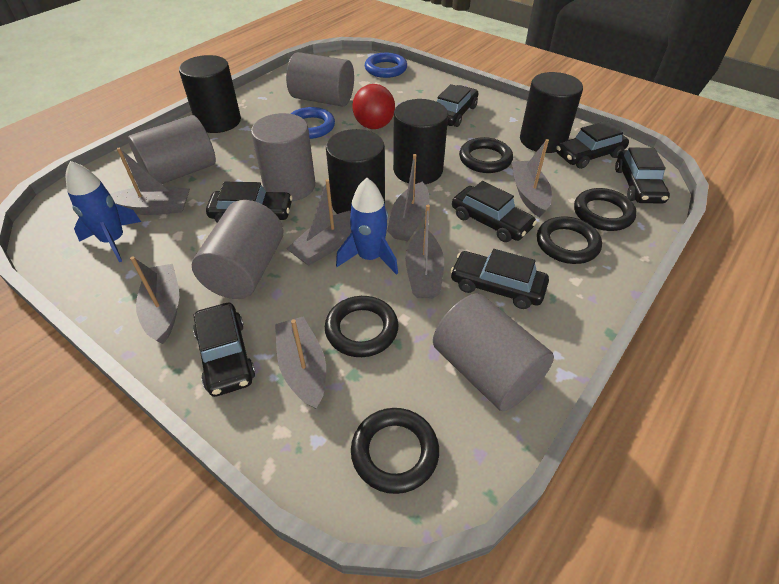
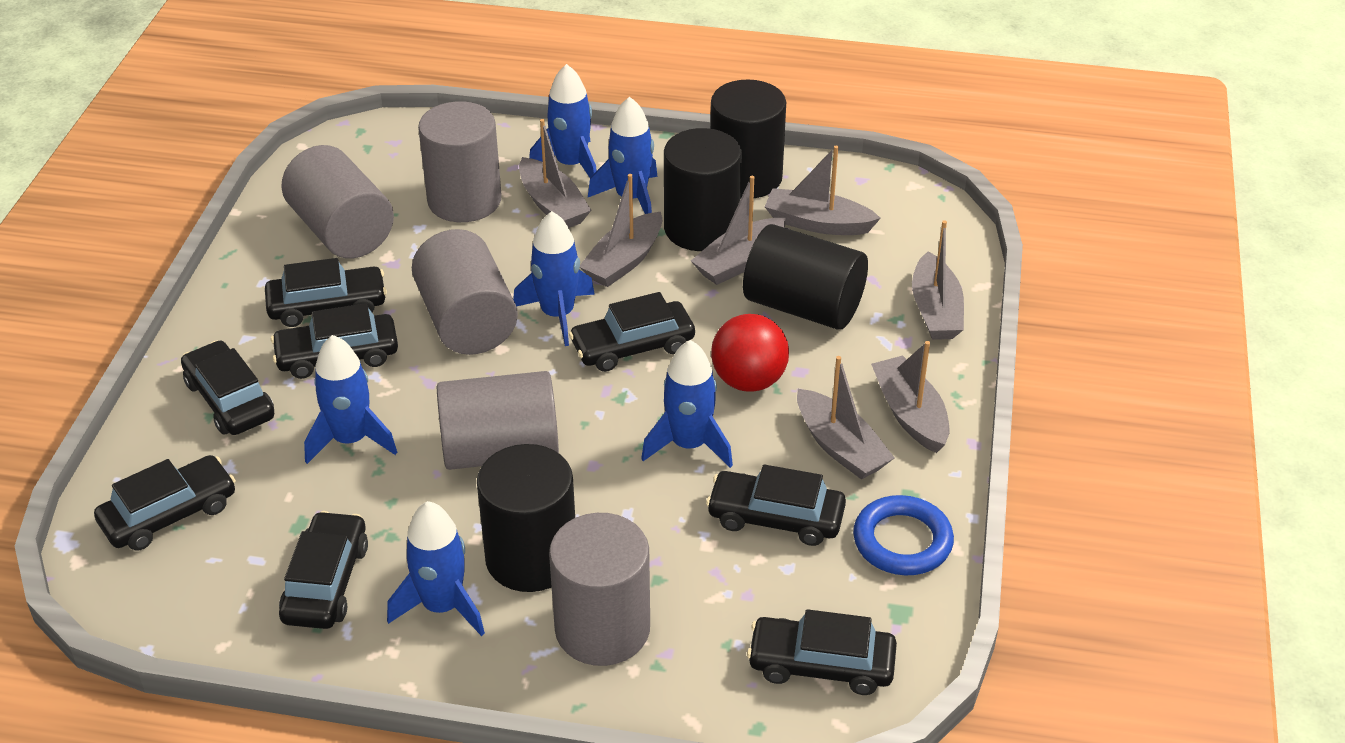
black car: [193,303,255,397] [206,182,293,223] [437,84,479,127] [450,249,549,309] [452,181,537,242] [556,121,629,169] [615,147,670,204] = 7 -> [94,455,236,550] [181,340,274,435] [265,258,387,327] [271,303,398,379] [279,511,368,629] [569,292,695,372] [706,464,846,546] [747,609,897,695] = 8
black ring: [325,296,399,357] [351,408,439,494] [459,137,513,173] [537,216,602,264] [574,188,637,231] = 5 -> none = 0
blue ring: [290,107,335,139] [365,53,407,78] = 2 -> [853,495,954,575] = 1
blue rocket: [66,161,141,262] [336,178,398,275] = 2 -> [304,335,397,464] [387,501,485,636] [513,211,595,346] [529,64,597,177] [588,97,657,214] [641,340,733,468] = 6

